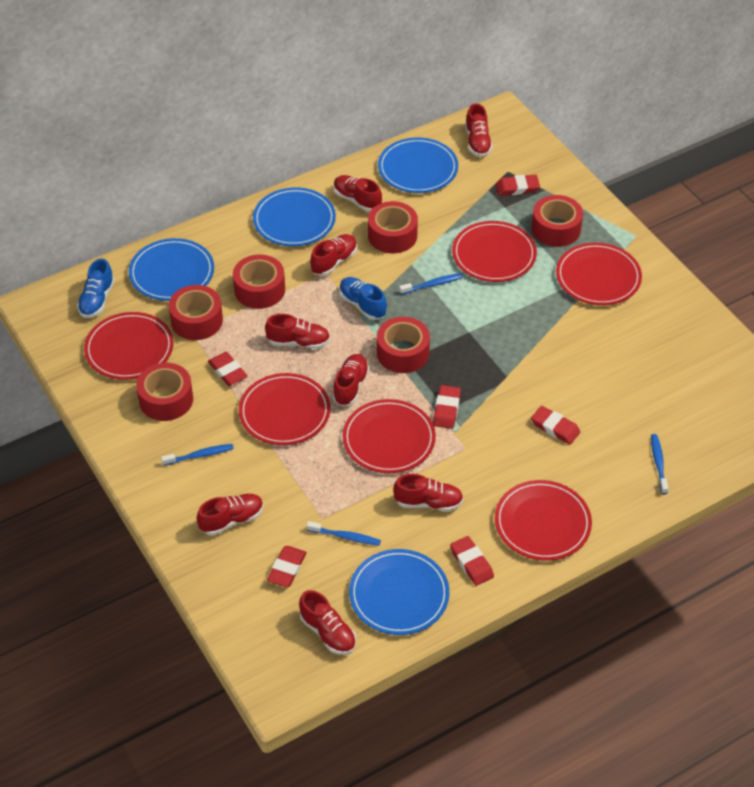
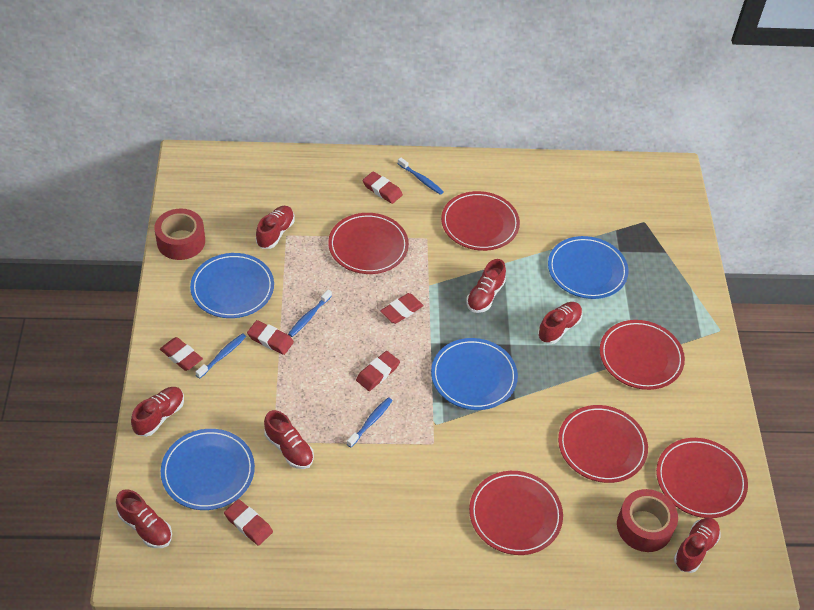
blue shoe: [77,259,115,318] [339,277,387,320] = 2 -> none = 0
red shoe: [197,494,263,535] [265,314,330,349] [299,590,356,655] [310,234,357,276] [332,354,369,406] [333,175,382,212] [393,474,463,511] [465,103,493,157] = 8 -> [116,489,172,548] [131,387,184,437] [256,206,295,249] [264,410,314,469] [466,259,506,313] [538,302,583,344] [674,518,720,573] = 7
red tape: [136,363,193,421] [169,285,223,340] [233,255,285,309] [368,201,418,253] [377,317,430,373] [532,195,583,247] = 6 -> [154,208,205,260] [617,489,678,552] = 2

